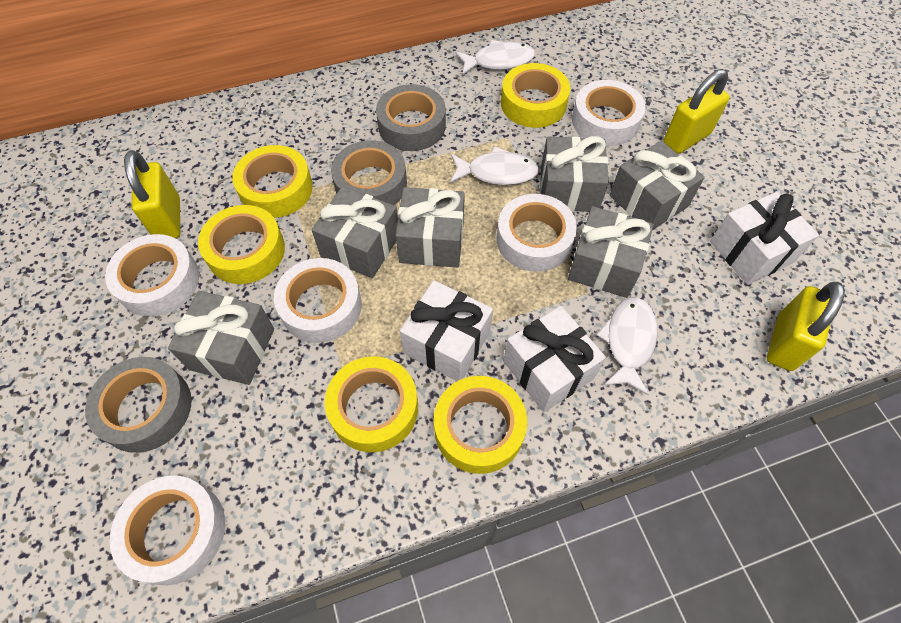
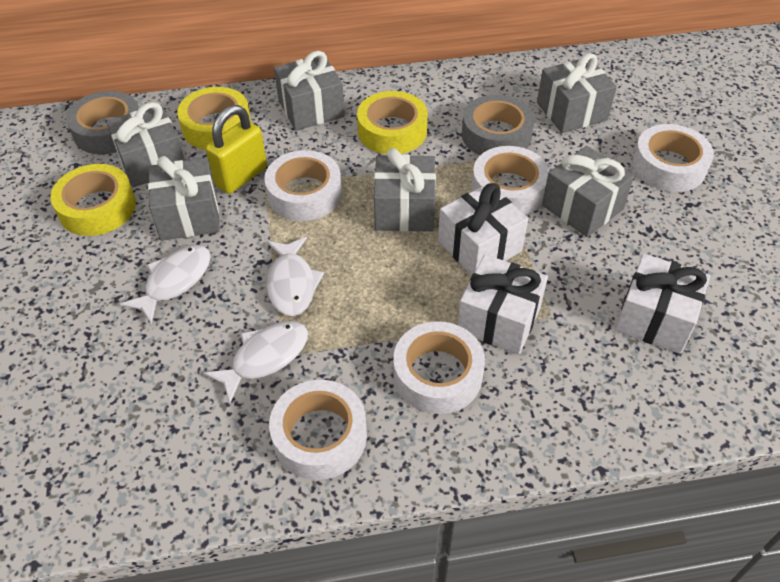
grey tape: [85,357,192,453] [331,140,407,205] [376,84,446,151] = 3 -> [66,91,139,155] [462,95,534,155] = 2
yellow padlock: [124,150,180,238] [664,69,730,154] [767,282,845,371] = 3 -> [205,105,267,194] = 1
yellow tape: [198,205,285,284] [232,145,313,218] [325,357,418,452] [434,376,527,474] [501,63,570,128] = 5 -> [50,164,136,236] [177,87,251,149] [357,91,428,154] = 3

